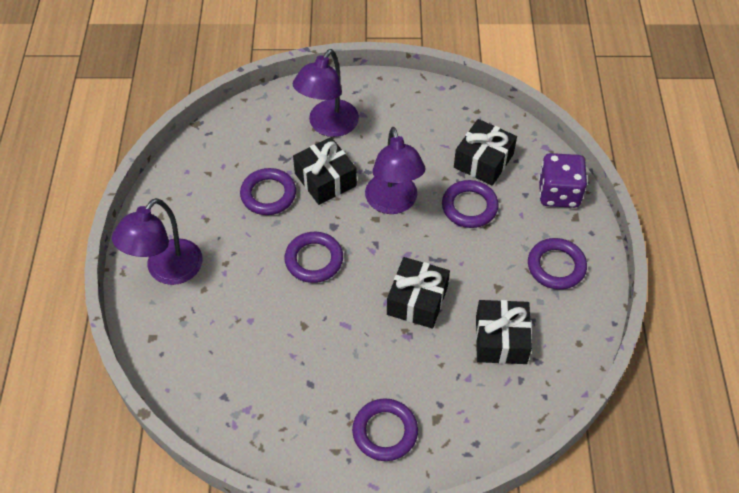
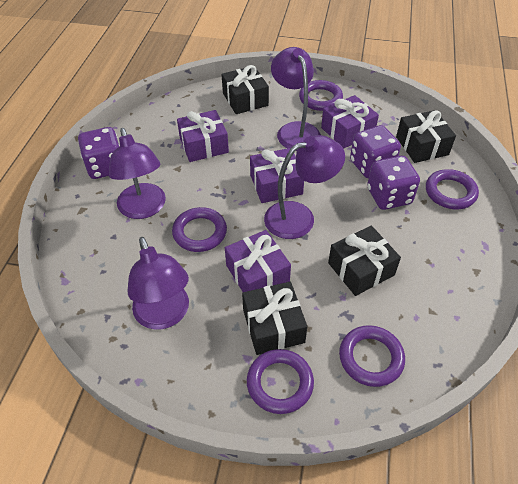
purple dice: [539,153,587,208] = 1 -> [78,127,120,179] [350,125,401,178] [367,156,420,210] = 3
purple gift: none = 0 -> [177,110,229,162] [225,230,291,292] [250,148,304,203] [321,95,379,148] = 4
purple lamp: [112,198,202,285] [293,49,359,137] [365,127,426,214] = 3 -> [109,128,166,219] [127,237,189,330] [264,135,345,239] [271,47,321,151] = 4

